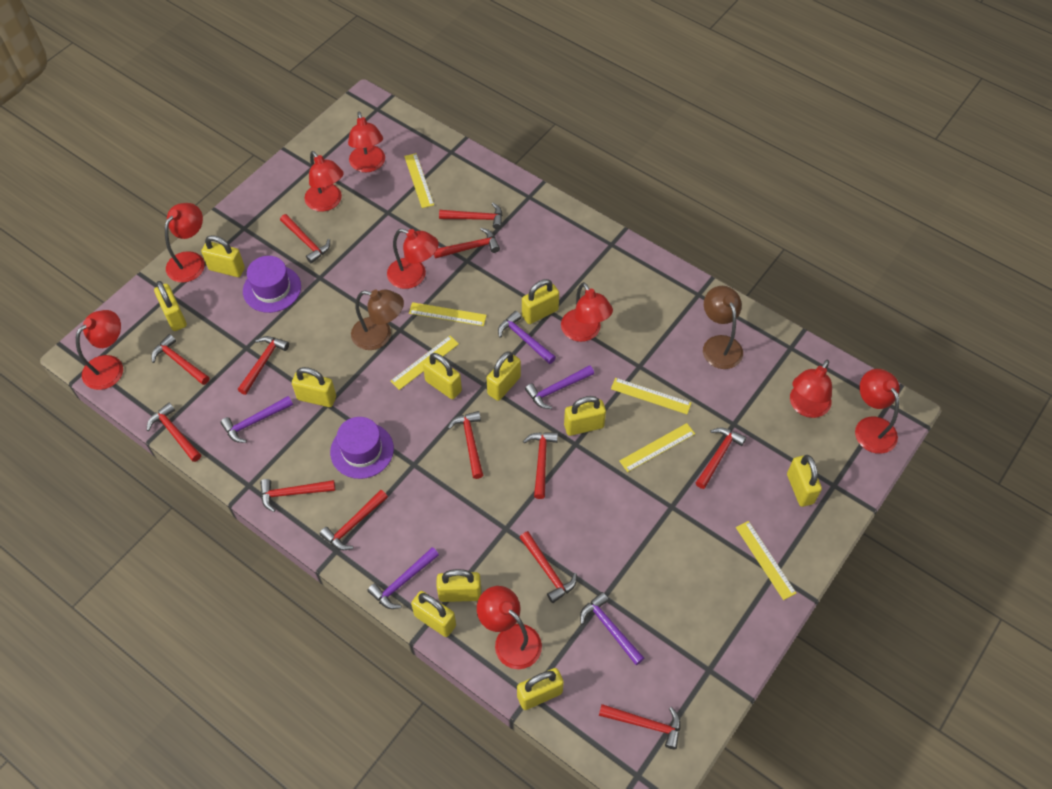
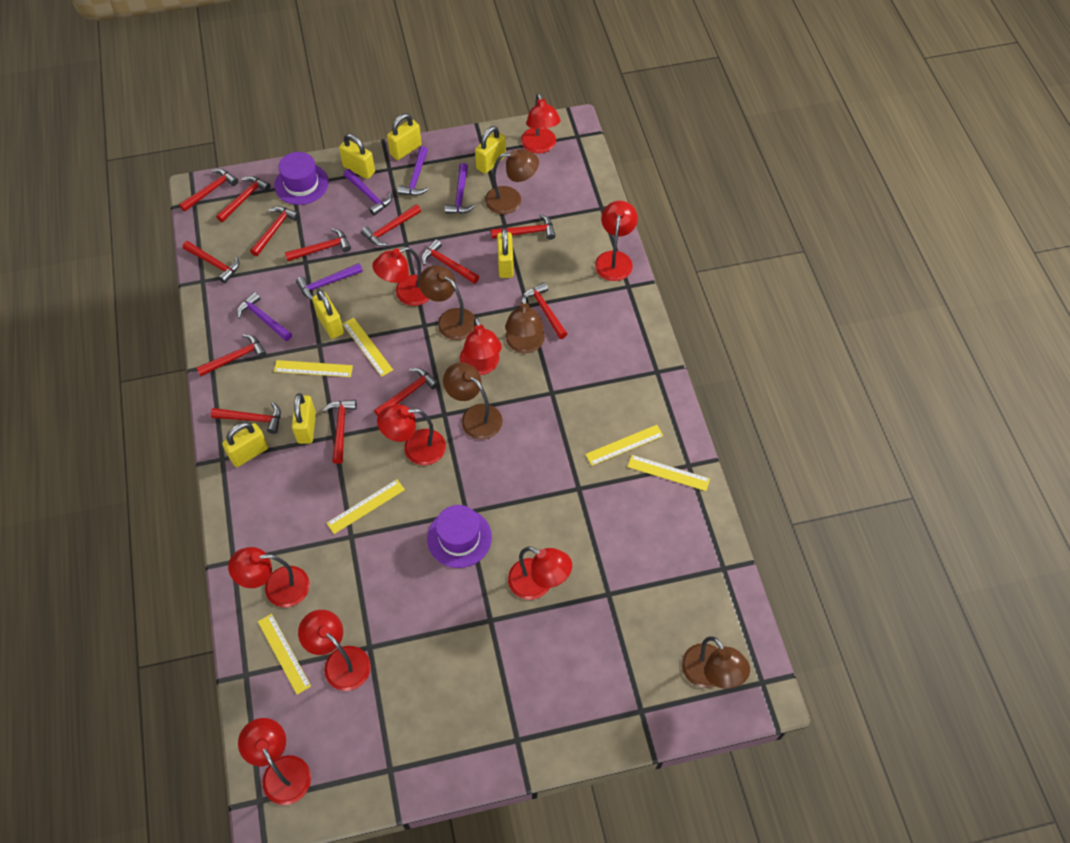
brown lamp: [351,290,404,350] [703,286,743,369] = 2 -> [419,265,475,340] [443,362,503,440] [485,149,539,214] [505,295,545,353] [682,636,750,689] = 5
yellow padlock: [154,281,187,331] [201,235,245,277] [292,367,336,407] [411,591,456,637] [423,353,462,399] [437,569,481,602] [486,351,521,401] [517,668,564,710] [522,279,559,324] [564,396,606,436] [787,455,822,507] = 11 -> [222,422,268,467] [292,393,316,444] [312,289,344,339] [339,134,375,179] [387,114,422,160] [475,126,506,174] [497,228,514,278] = 7

